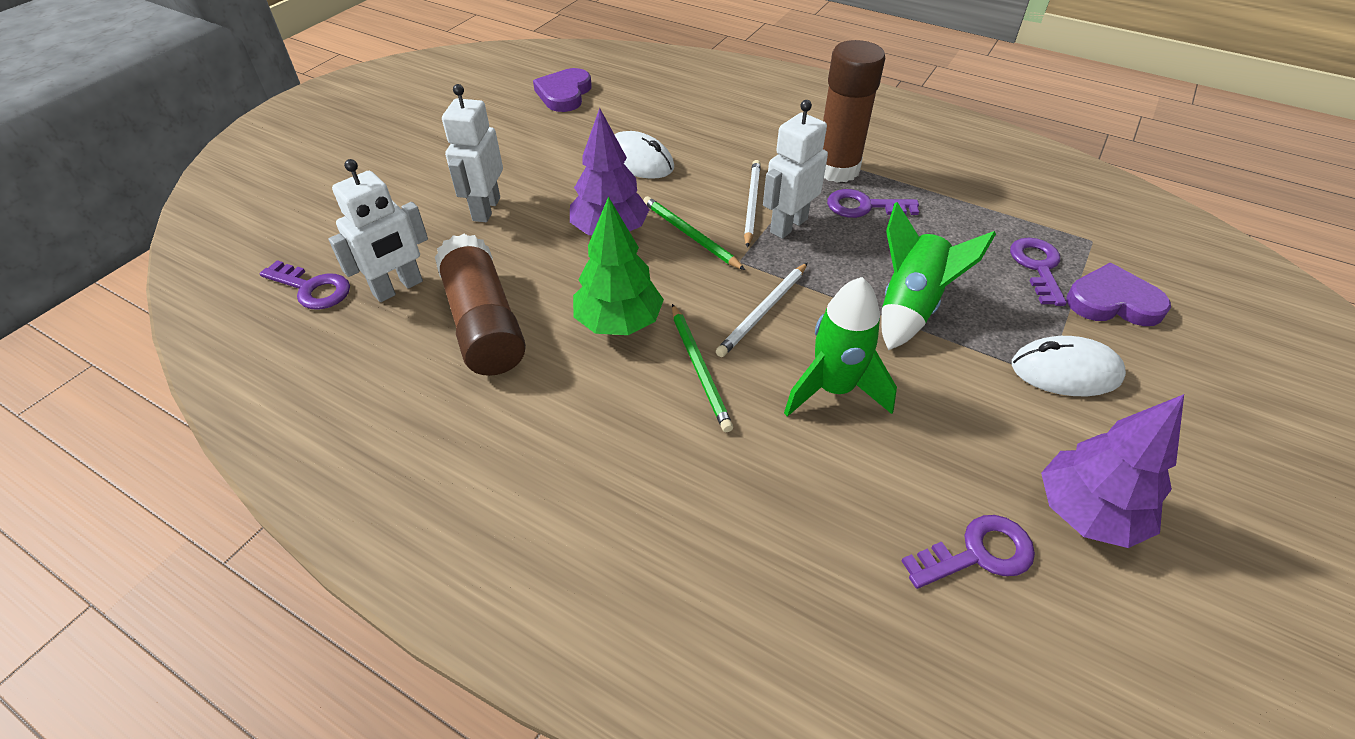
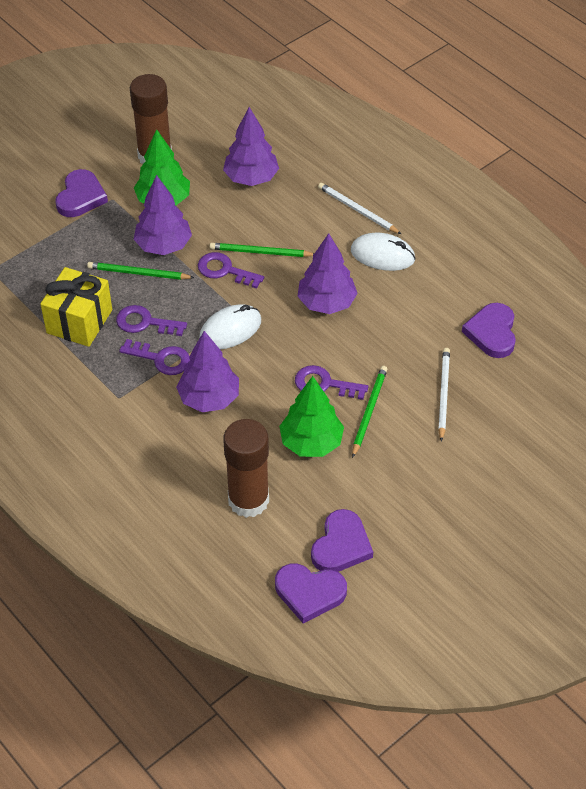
green pencil: [643,196,745,270] [672,304,733,432] = 2 -> [87,262,194,280] [210,243,314,257] [352,366,388,458] = 3
green rocket: [784,277,897,417] [881,202,996,350] = 2 -> none = 0
green tree: [573,196,664,335] = 1 -> [134,129,190,205] [279,376,344,457] = 2
purple heart: [533,68,592,112] [1066,263,1171,326] = 2 -> [55,169,108,217] [275,563,347,624] [311,509,373,572] [462,303,516,358] = 4
purple tree: [570,108,650,235] [1041,394,1184,548] = 2 -> [134,175,192,255] [176,331,239,412] [223,107,279,186] [297,233,358,314] = 4
white robot: [329,159,428,302] [442,84,503,222] [763,100,828,239] = 3 -> none = 0
yellow gift: none = 0 -> [40,267,112,347] = 1

